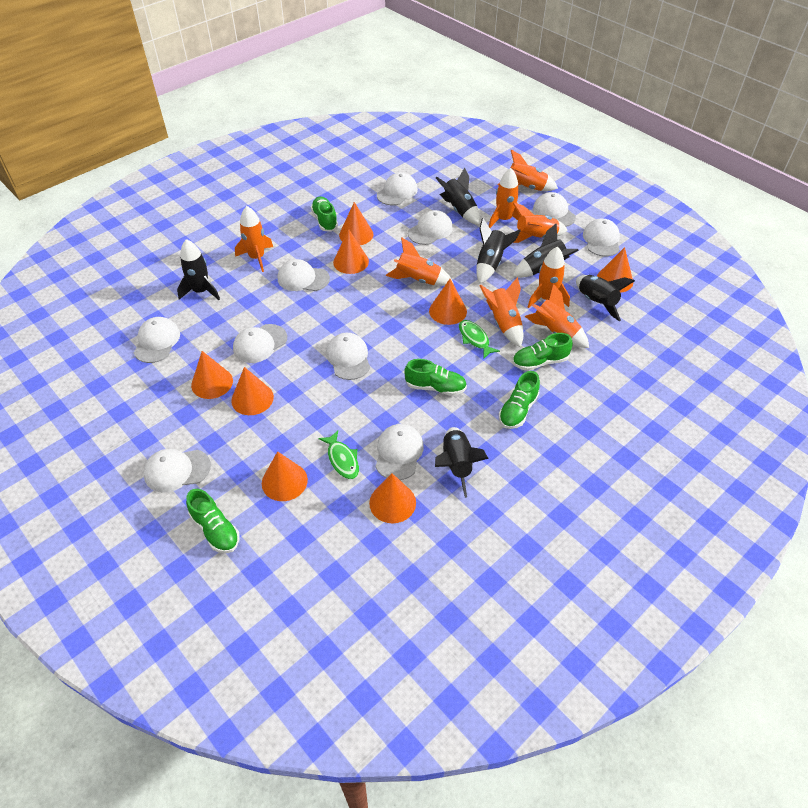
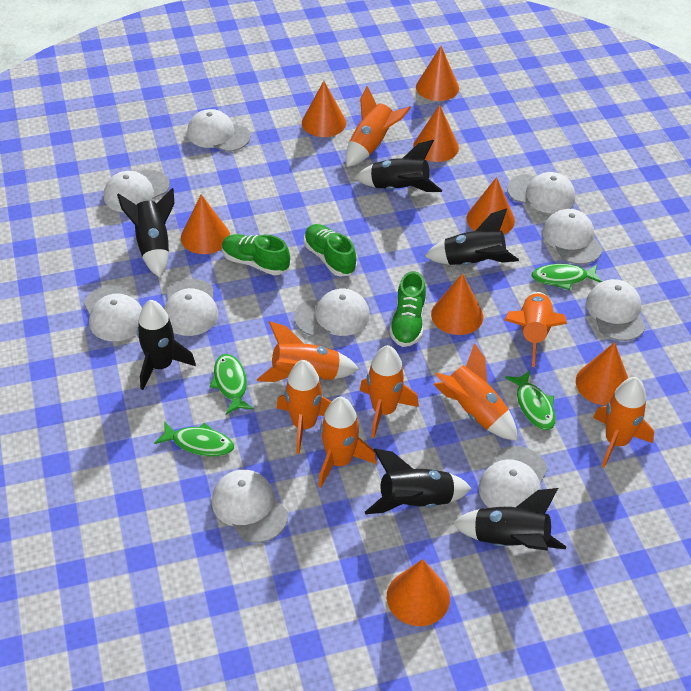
green fish: [318,431,359,479] [459,320,500,358] = 2 -> [154,422,234,457] [210,354,253,415] [505,371,556,430] [532,264,602,290] = 4
green shoe: [186,489,239,553] [311,197,338,232] [404,359,467,396] [499,371,540,429] [512,333,573,371] = 5 -> [222,234,290,275] [304,224,357,277] [389,271,426,347] = 3

